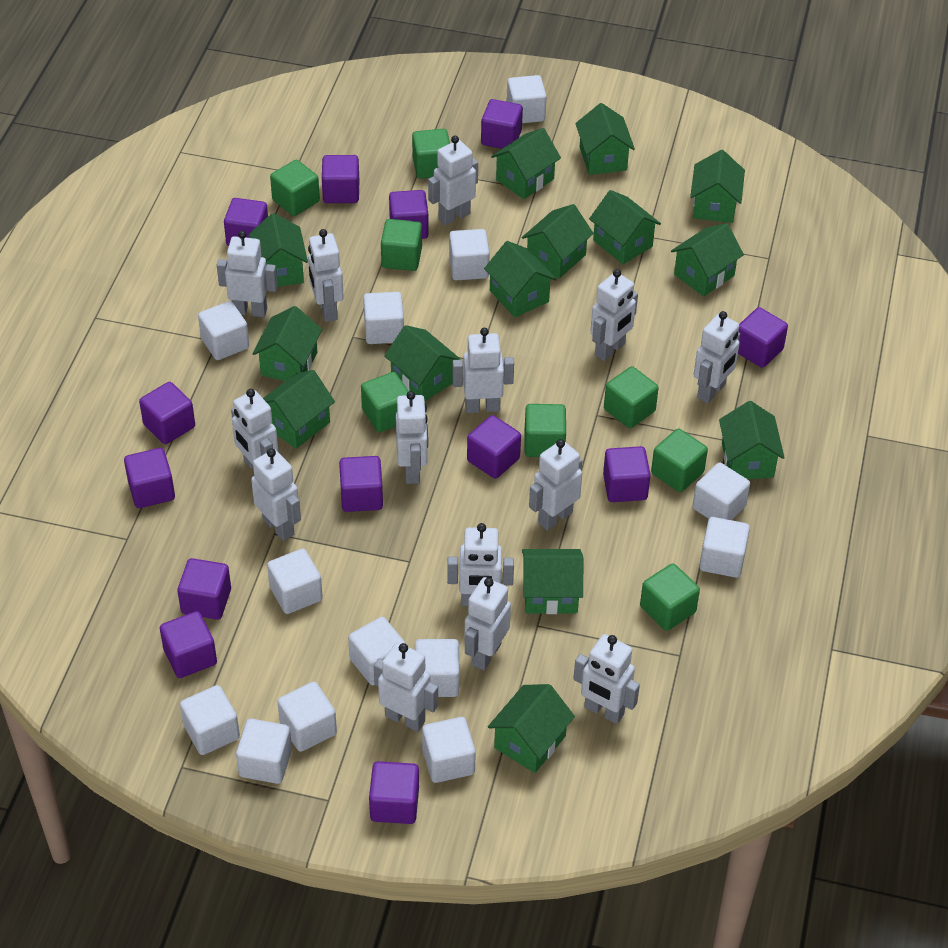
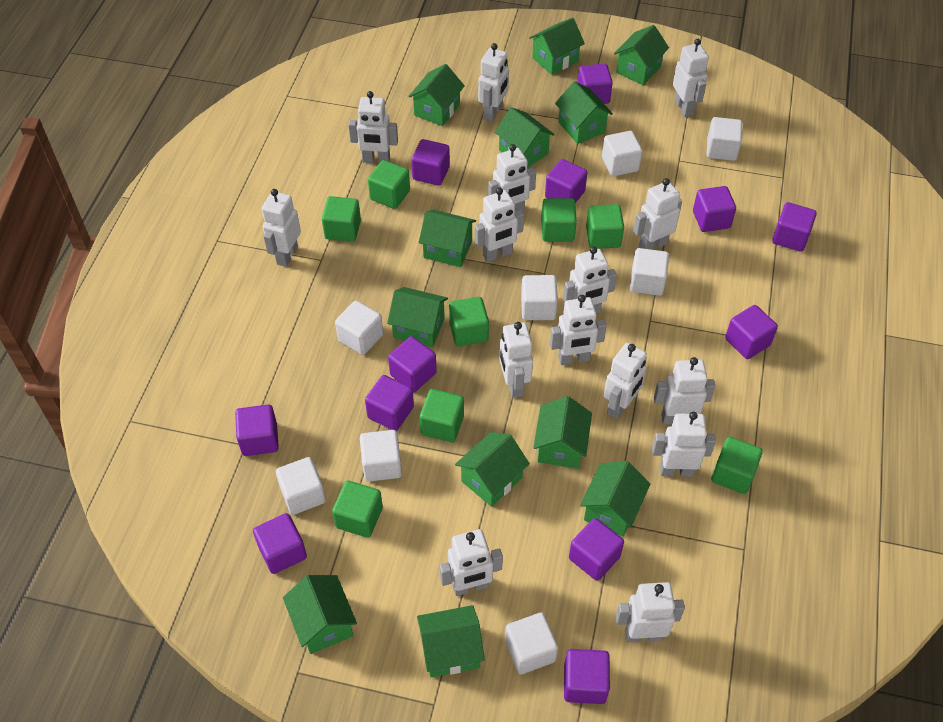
green house: [248,213,308,287] [252,306,322,381] [263,370,335,449] [384,325,461,401] [484,241,557,318] [488,684,575,773] [491,128,561,199] [522,204,594,279] [522,549,583,614] [576,103,635,175] [589,190,661,264] [671,223,744,296] [690,150,745,223] [719,401,785,479] = 14 -> [283,575,357,654] [387,287,448,348] [408,64,465,126] [417,605,485,677] [419,210,476,267] [455,432,530,507] [495,107,555,168] [529,18,585,75] [533,396,592,469] [555,81,613,144] [580,461,650,537] [614,25,669,85] = 12
purple cube: [124,448,175,508] [139,382,195,444] [160,611,217,678] [177,558,231,620] [224,198,268,246] [322,155,359,203] [339,456,383,512] [369,761,419,824] [389,190,429,239] [467,415,521,479] [481,99,523,149] [603,446,651,502] [738,307,788,368] = 13 -> [235,405,279,456] [253,513,307,574] [365,375,414,431] [388,336,437,392] [411,139,450,186] [545,159,587,203] [564,649,610,704] [569,518,624,581] [578,64,613,104] [693,186,736,232] [725,305,778,359] [772,202,817,252] = 12
white cube: [180,685,240,755] [198,301,249,360] [236,718,292,784] [267,549,323,614] [277,682,337,752] [348,617,406,685] [363,292,404,344] [415,639,460,697] [422,717,476,783] [449,229,490,280] [507,75,547,123] [693,462,750,520] [699,517,750,578] = 13 -> [276,457,326,515] [335,301,383,355] [360,430,402,482] [505,612,558,674] [521,275,558,320] [602,131,642,176] [630,248,669,296] [706,117,743,161] = 8
white robot: [217,231,277,317] [231,389,279,468] [251,448,301,541] [308,229,344,322] [374,642,438,732] [396,391,428,484] [428,136,478,226] [447,523,514,606] [452,328,514,413] [464,577,511,670] [529,439,582,531] [573,634,640,724] [590,269,638,361] [694,311,740,403] = 14 -> [262,189,301,267] [348,91,398,163] [440,529,503,596] [475,187,524,262] [478,43,509,122] [488,144,536,212] [500,322,533,398] [550,295,607,365] [563,246,617,313] [604,343,647,419] [616,582,685,642] [633,178,682,250] [652,412,716,477] [654,357,715,425] [673,39,709,117] = 15

